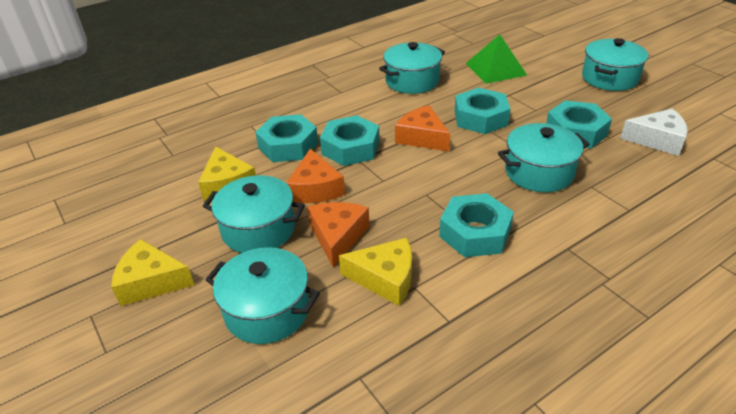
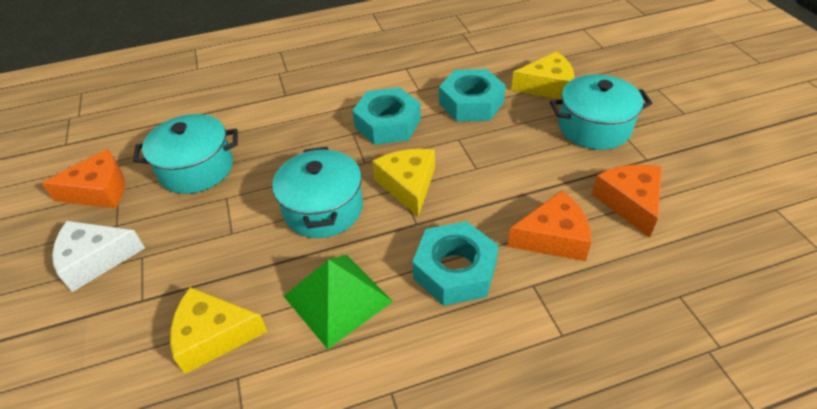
turquoise nut: [255,114,318,162] [320,115,380,166] [439,193,514,257] [455,88,511,134] [546,100,612,149] = 5 -> [352,87,421,145] [412,221,499,306] [439,69,506,121] = 3
turquoise pot: [203,175,305,253] [205,247,320,344] [379,42,445,94] [498,123,590,192] [582,38,648,91] = 5 -> [133,114,238,194] [272,147,363,238] [550,74,653,150] = 3

